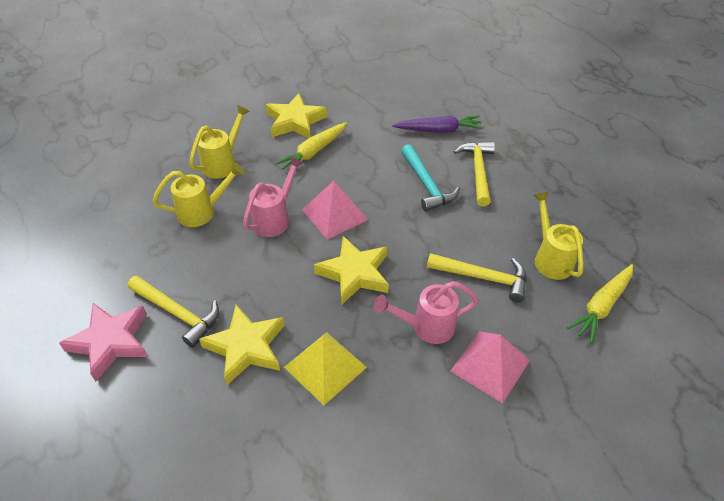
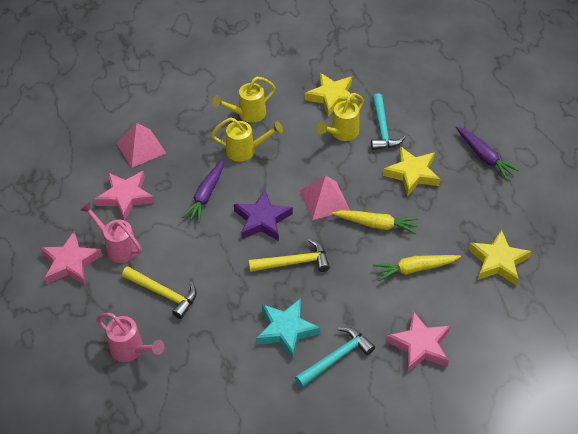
pink star: [59,303,148,382] = 1 -> [40,231,103,285] [95,171,155,220] [386,311,450,373] = 3
purple carrot: [392,115,483,133] = 1 -> [182,159,224,223] [456,126,519,179] = 2
purple star: none = 0 -> [234,190,293,241] = 1
turquoise hammer: [401,144,460,211] = 1 -> [295,327,375,387] [371,93,406,150] = 2
turquoise star: none = 0 -> [256,298,320,359] = 1
yellow hammer: [128,276,219,348] [427,253,527,303] [454,142,495,206] = 3 -> [122,266,197,319] [248,239,330,272] = 2
yellow pyramid: [284,332,367,405] = 1 -> none = 0

